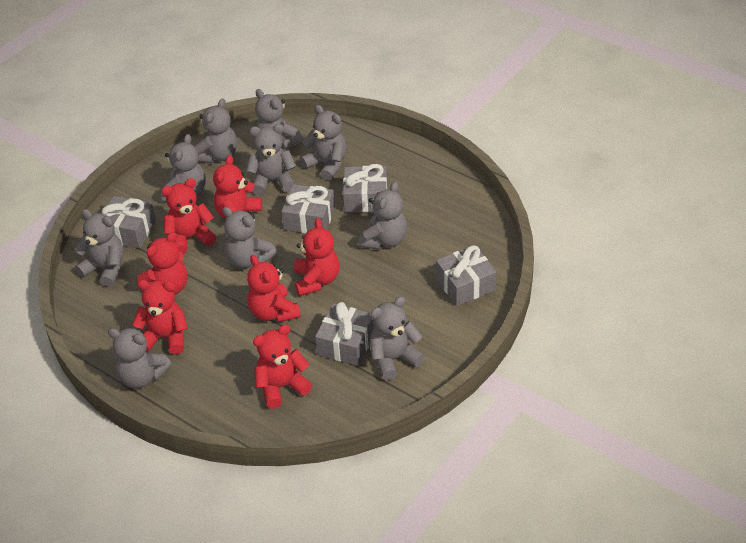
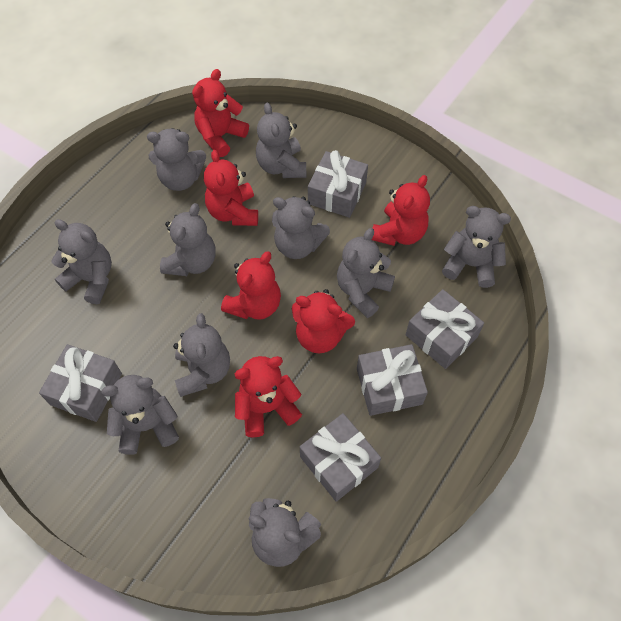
red teddy bear: [132,280,188,354] [137,232,188,295] [161,178,216,255] [213,155,262,219] [247,255,301,323] [253,325,312,409] [294,218,339,296] = 7 -> [192,69,249,157] [204,150,258,226] [221,251,281,320] [235,356,302,437] [292,289,355,353] [371,175,430,246] = 6

